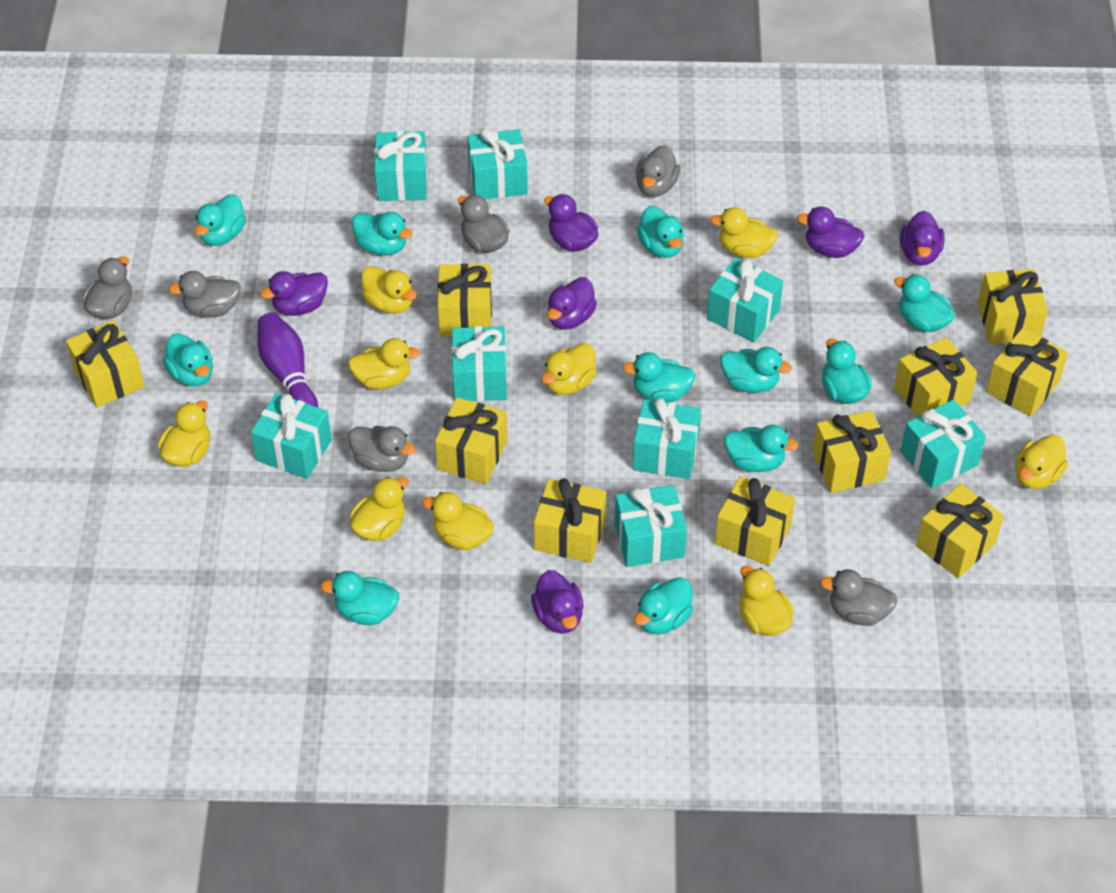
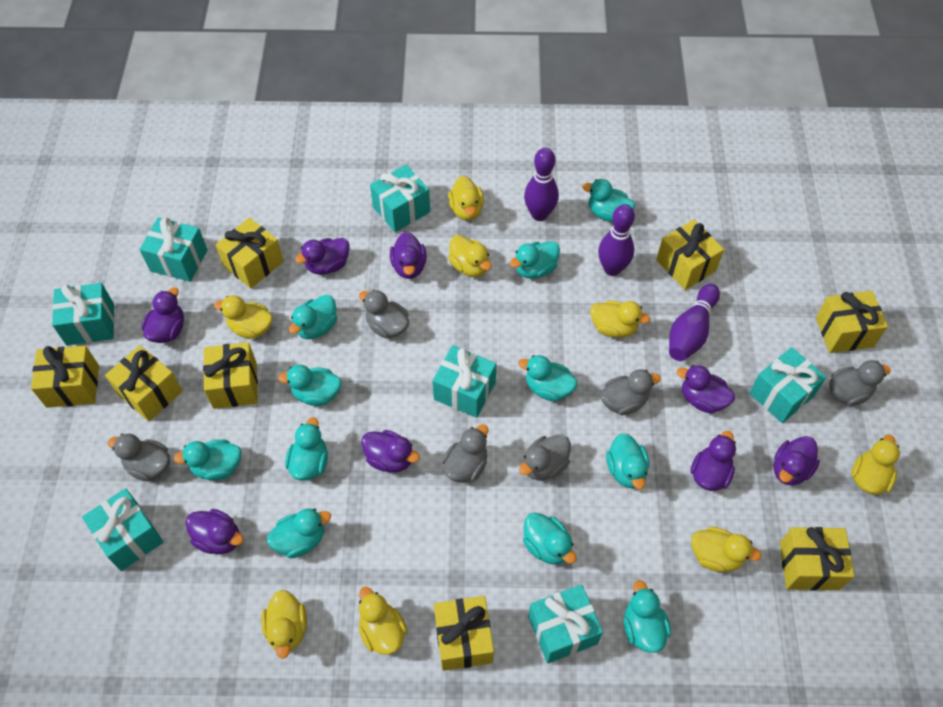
purple bowling pin: [257,312,318,407] = 1 -> [524,148,559,221] [598,204,635,276] [669,284,720,361] = 3
purple duck: [260,271,328,316] [531,570,584,634] [544,194,599,251] [547,277,597,329] [797,206,865,258] [900,211,945,265] = 6 -> [142,288,184,343] [185,509,243,554] [295,238,350,275] [361,430,420,473] [390,232,426,279] [677,365,735,413] [690,431,736,491] [774,436,820,485] = 8
turquoise gift: [251,393,332,479] [374,131,427,201] [451,326,507,401] [467,128,528,199] [615,485,687,567] [632,398,701,479] [707,258,783,342] [900,400,986,488] = 8 -> [52,283,114,346] [82,488,164,571] [139,217,207,282] [370,165,430,232] [432,345,496,418] [528,584,603,664] [749,347,826,423] = 7
yellow duck: [158,400,210,467] [348,338,420,389] [350,477,408,541] [361,266,417,314] [422,492,494,550] [541,343,597,395] [710,207,778,258] [740,565,794,636] [1015,434,1068,489] = 9 -> [214,295,273,339] [261,590,307,659] [359,587,407,655] [448,176,484,221] [448,235,491,277] [590,301,650,338] [691,527,761,572] [851,435,900,495] = 8
yellow gift: [66,320,145,408] [435,397,507,484] [437,263,492,337] [534,478,606,563] [715,476,795,566] [812,410,891,493] [894,337,977,417] [916,484,1004,578] [978,269,1048,345] [986,328,1068,417] = 10 -> [31,346,99,408] [105,345,182,421] [203,342,258,409] [215,218,284,289] [434,596,494,671] [656,220,724,290] [780,527,854,591] [816,291,888,353] = 8

